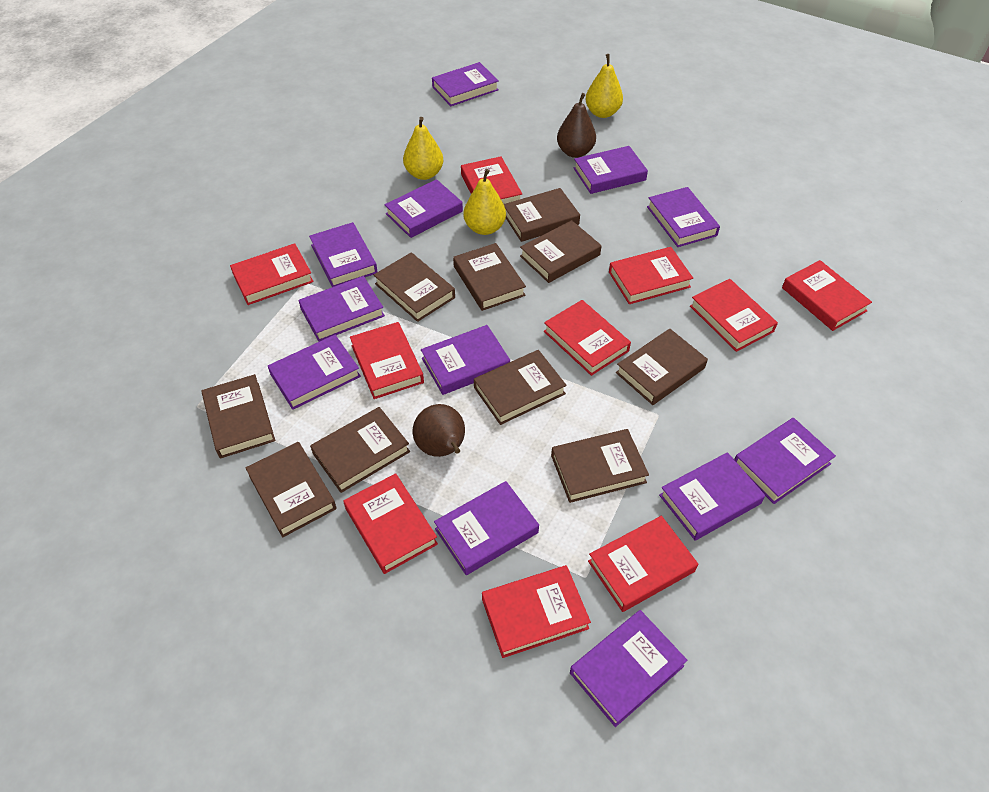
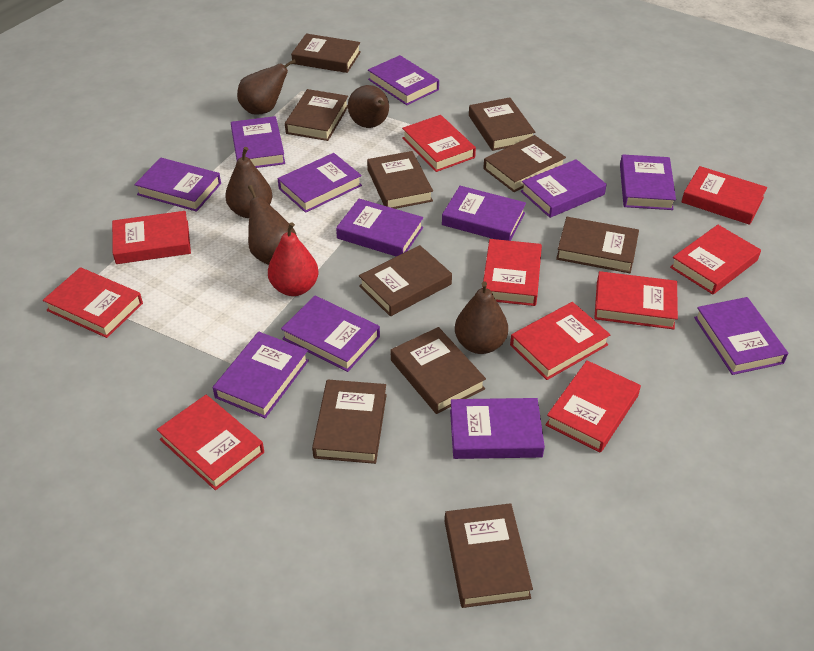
brown pear: [413,404,465,457] [557,93,596,158] = 2 -> [225,147,272,218] [237,59,296,115] [248,185,297,265] [348,85,389,128] [455,281,508,354] = 5
red pear: none = 0 -> [268,222,319,296] = 1
yellow pear: [403,117,443,180] [463,169,506,235] [585,54,623,118] = 3 -> none = 0

